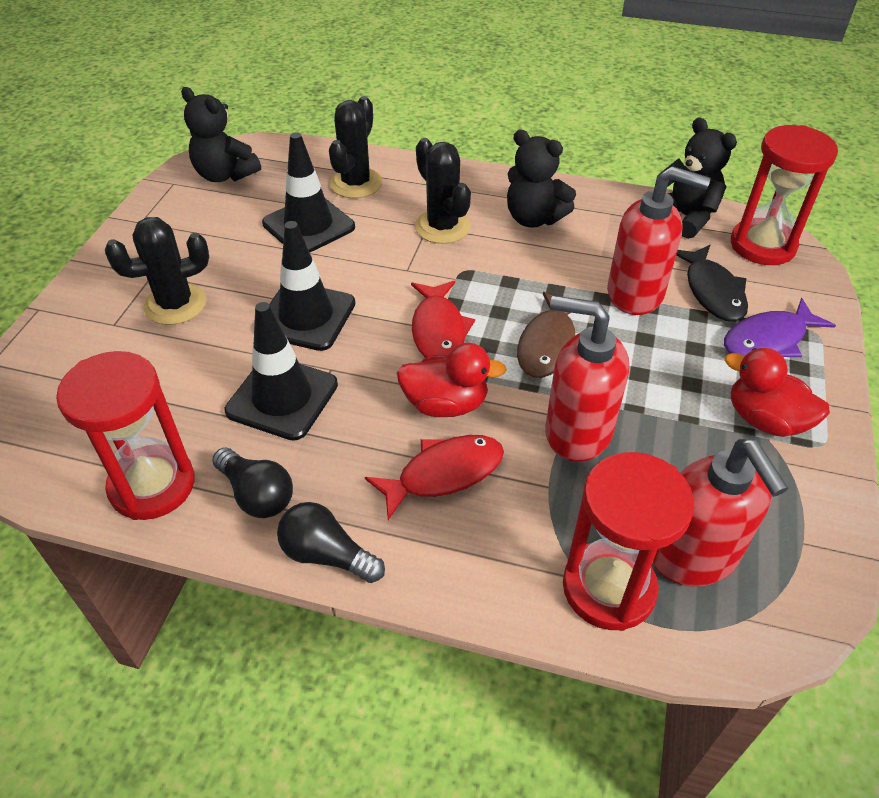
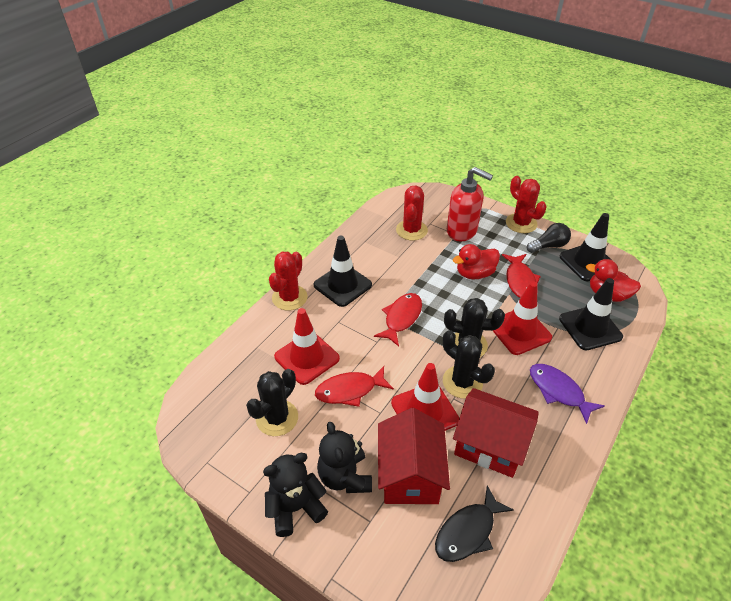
black light bulb: [212,448,293,518] [277,502,385,583] = 2 -> [527,223,571,253] = 1
black teddy bear: [181,87,261,182] [507,129,576,228] [658,117,737,239] = 3 -> [263,453,328,537] [317,422,372,493] = 2
brown fish: [517,292,575,378] = 1 -> none = 0
red cactus: none = 0 -> [269,252,308,310] [396,185,428,241] [506,176,547,233] = 3
red fish: [365,435,504,520] [411,280,475,358] = 2 -> [315,366,394,407] [374,293,422,346] [502,254,541,298] = 3
red hourglass: [56,351,195,520] [563,452,694,631] [731,125,838,265] = 3 -> none = 0
red house: none = 0 -> [378,408,450,504] [453,388,539,478] = 2
red soap dispenser: [545,296,629,462] [607,166,711,315] [653,439,789,587] = 3 -> [447,167,493,241] = 1
red traffic cone: none = 0 -> [274,308,340,385] [391,363,459,431] [492,281,552,355] = 3

